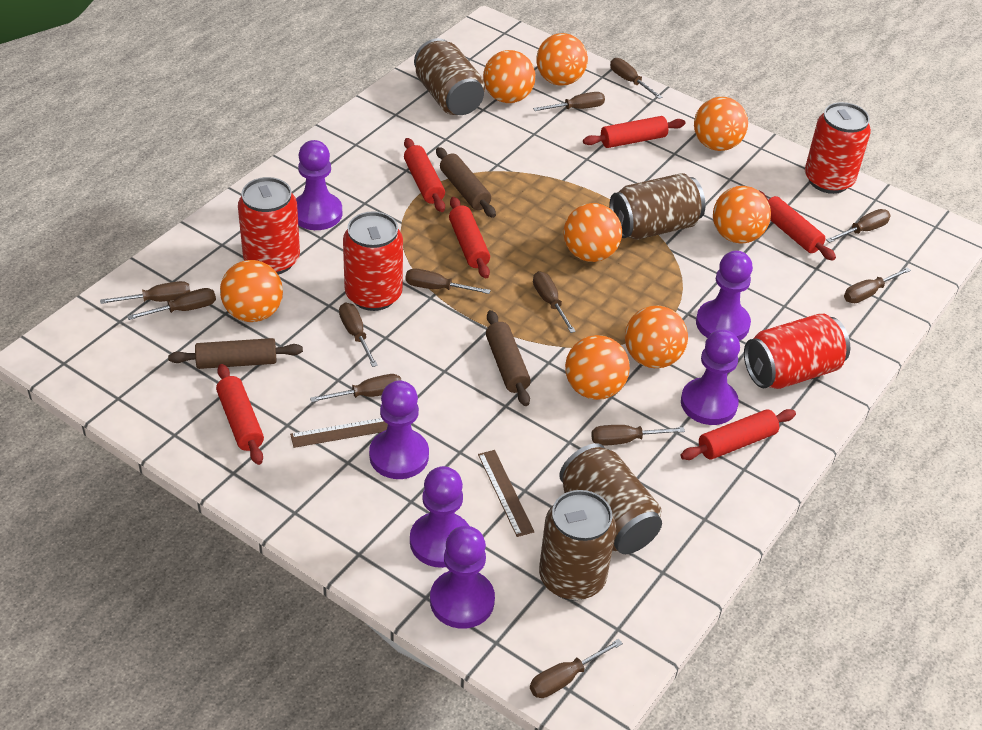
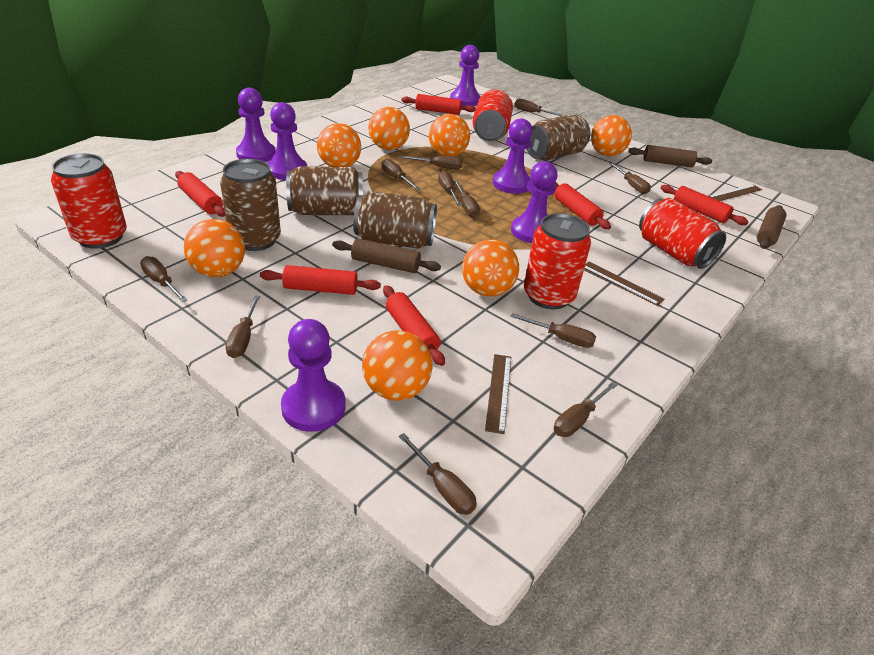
brown ruler: [290,418,388,448] [478,450,534,537] = 2 -> [485,354,511,434] [584,261,664,306] [709,185,762,201] = 3
brown screwdriver: [100,281,190,304] [127,288,216,320] [310,374,402,402] [339,303,378,367] [405,269,491,294] [530,639,623,698] [533,92,605,111] [533,271,576,333] [591,425,685,446] [610,58,662,99] [826,209,891,243] [844,267,911,303] = 12 -> [140,256,187,302] [225,296,260,358] [381,159,420,190] [399,433,477,515] [402,156,462,169] [438,170,462,206] [454,181,480,218] [510,313,596,348] [515,99,563,116] [554,382,618,437] [609,163,651,194] = 11
orange ball: [220,260,283,322] [483,50,535,103] [536,33,588,86] [563,203,622,262] [565,335,630,400] [625,305,688,368] [694,97,748,151] [713,186,771,244] = 8 -> [184,219,245,277] [317,123,361,167] [362,330,432,401] [368,107,410,150] [429,114,470,157] [462,239,519,297] [591,115,632,156] = 7

